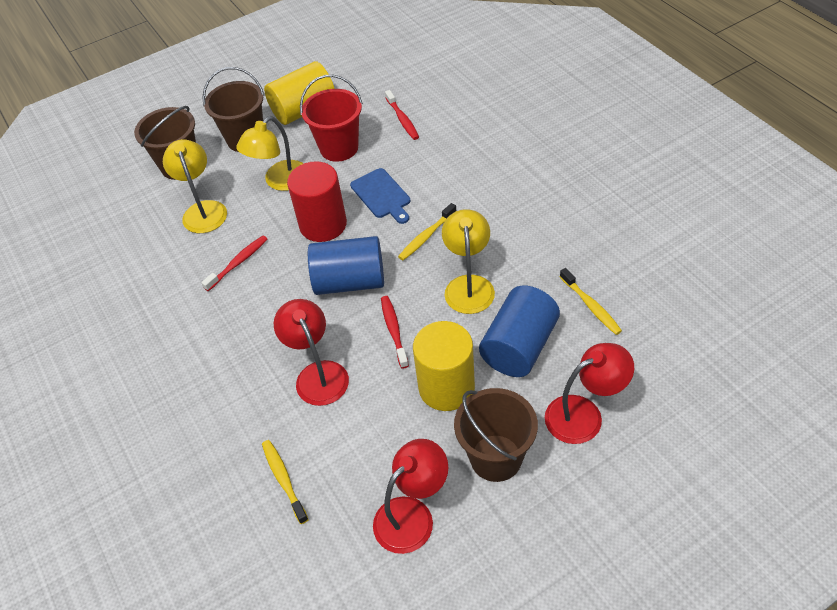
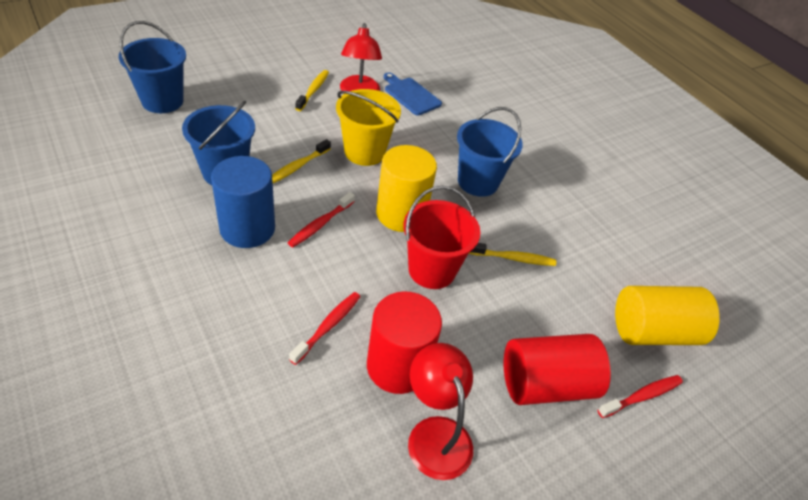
blue bucket: none = 0 -> [119,21,186,113] [182,101,255,185] [457,107,523,197] = 3
blue cylinder: [308,236,384,295] [479,285,560,377] = 2 -> [211,156,275,248] = 1
brown bucket: [134,106,196,180] [202,67,265,152] [454,388,538,482] = 3 -> none = 0
red cylinder: [287,161,347,242] = 1 -> [367,291,442,394] [503,334,611,405] = 2
red lamp: [274,299,349,406] [373,439,448,554] [545,343,634,444] = 3 -> [340,23,382,91] [408,343,473,480] = 2
yellow bucket: none = 0 -> [336,89,401,166] = 1
yellow lamp: [163,139,227,233] [236,116,304,191] [442,209,495,314] = 3 -> none = 0

